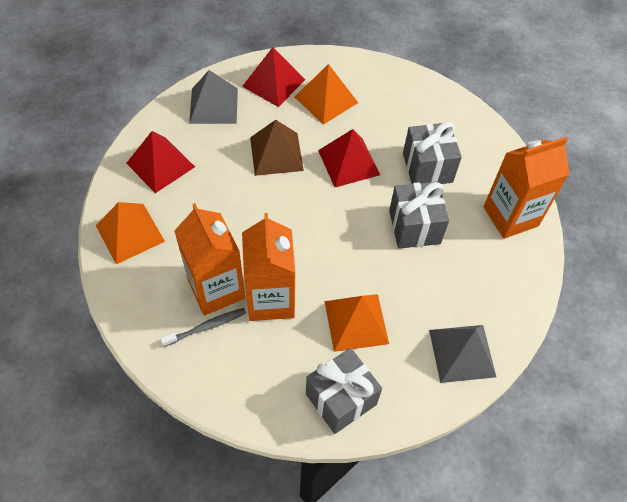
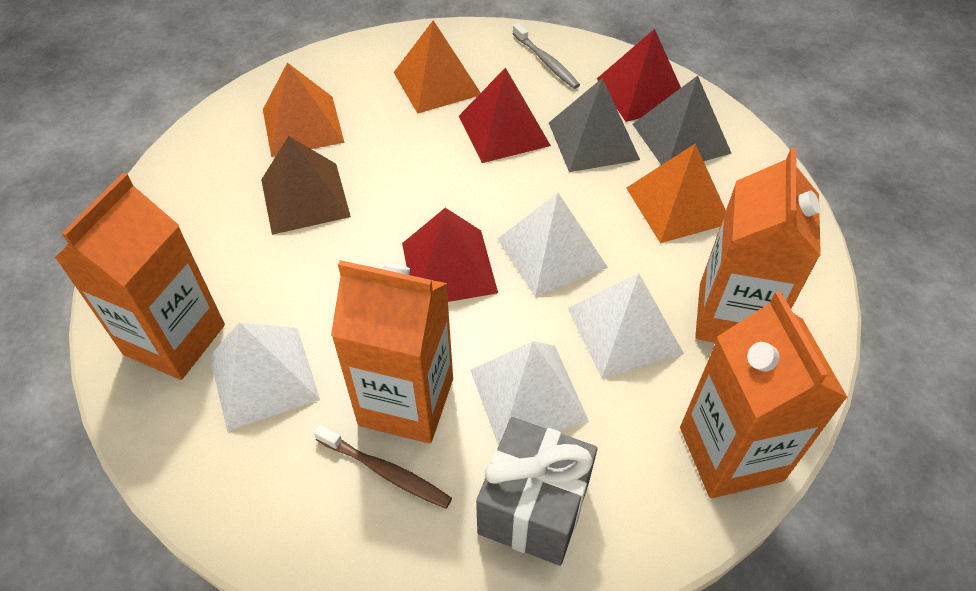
brown toothbrush: none = 0 -> [314,425,452,509] = 1
grey gift: [306,348,382,434] [389,181,449,249] [403,122,462,184] = 3 -> [476,417,598,566] = 1
orange carton: [174,203,245,315] [242,213,295,321] [483,137,569,239] = 3 -> [54,173,225,380] [331,260,453,443] [680,291,848,498] [695,148,821,343] = 4
white pyramid: none = 0 -> [210,322,320,431] [470,341,589,446] [497,193,608,297] [568,273,684,378] = 4

